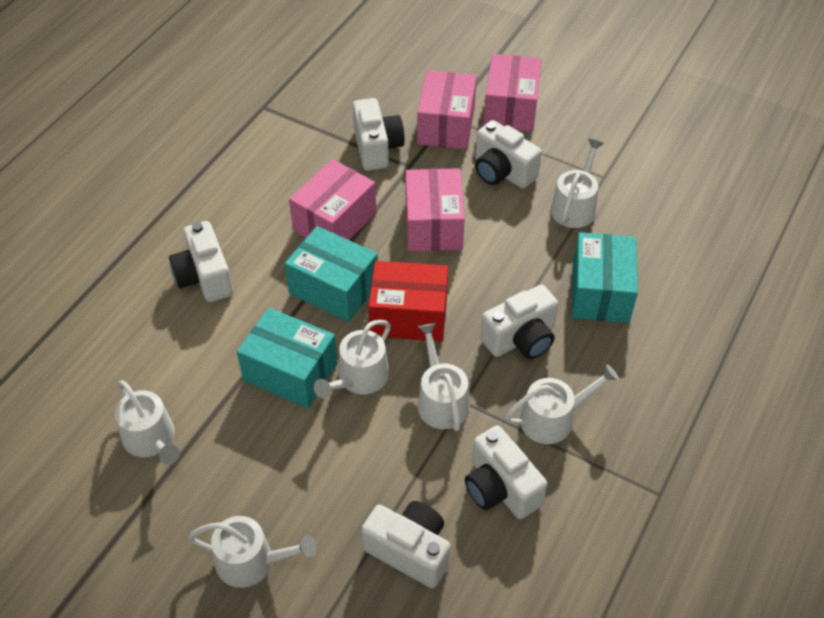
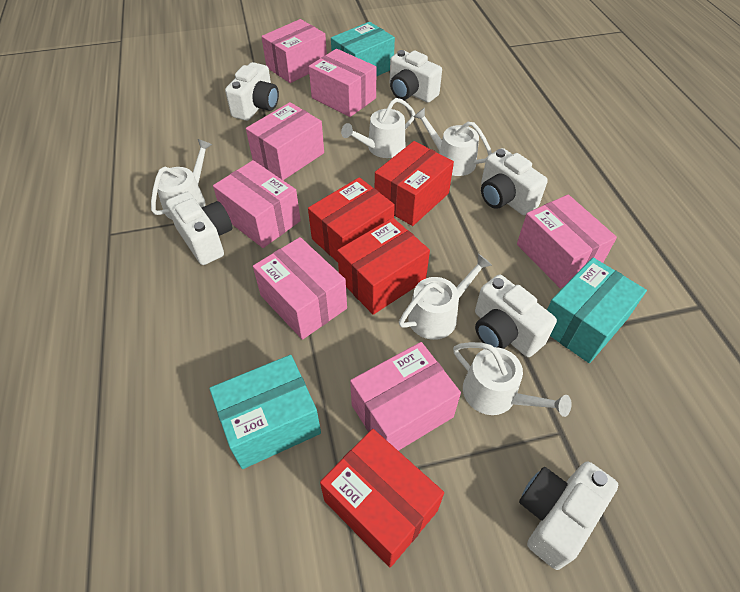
pink box: [289,159,376,240] [405,168,465,252] [417,70,477,150] [483,54,542,132] = 4 -> [213,160,301,248] [246,102,324,180] [253,237,347,340] [261,19,327,83] [309,49,376,117] [350,342,461,451] [517,194,617,288] = 7
red box: [368,261,448,342] = 1 -> [308,177,395,262] [320,429,444,567] [337,218,430,315] [375,141,454,226] = 4
white watering can: [115,380,180,464] [188,516,317,588] [314,320,391,398] [418,323,469,432] [505,364,619,444] [551,139,604,228] = 6 -> [151,139,212,219] [341,98,415,158] [399,254,492,340] [414,108,492,176] [453,342,572,417] = 5

